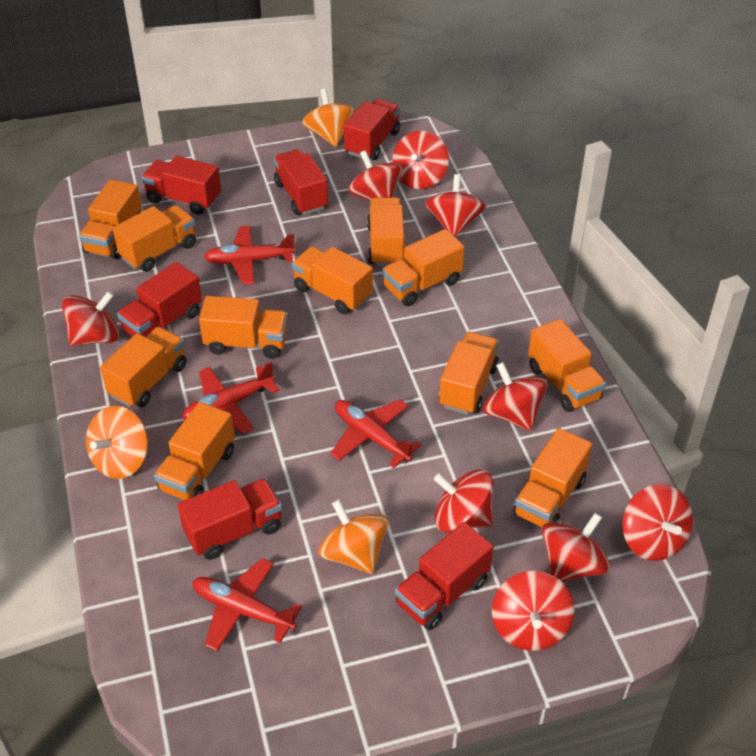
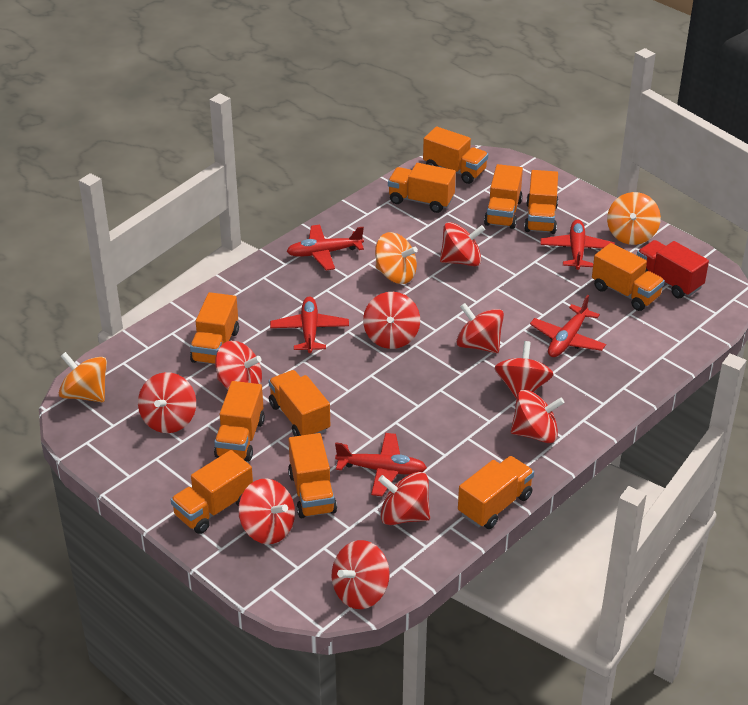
red plane: [182,362,279,434] [192,558,302,651] [204,226,295,285] [330,399,422,468] = 4 -> [270,297,349,353] [287,225,364,271] [335,433,427,496] [530,295,606,357] [540,219,615,270] = 5
red spinning top: [62,291,119,346] [348,150,402,201] [392,130,449,189] [425,174,486,237] [434,469,494,533] [482,362,547,431] [492,571,575,651] [542,513,610,582] [622,484,693,561] = 9 -> [138,372,196,433] [215,341,262,389] [238,479,295,544] [332,540,390,609] [363,292,420,349] [378,472,430,525] [440,222,485,266] [456,303,504,353] [494,341,554,399] [511,390,564,443] = 10
red truck: [117,262,202,337] [142,156,221,215] [178,478,282,560] [274,149,328,215] [344,99,400,160] [395,522,494,630] = 6 -> [637,240,709,298] = 1

